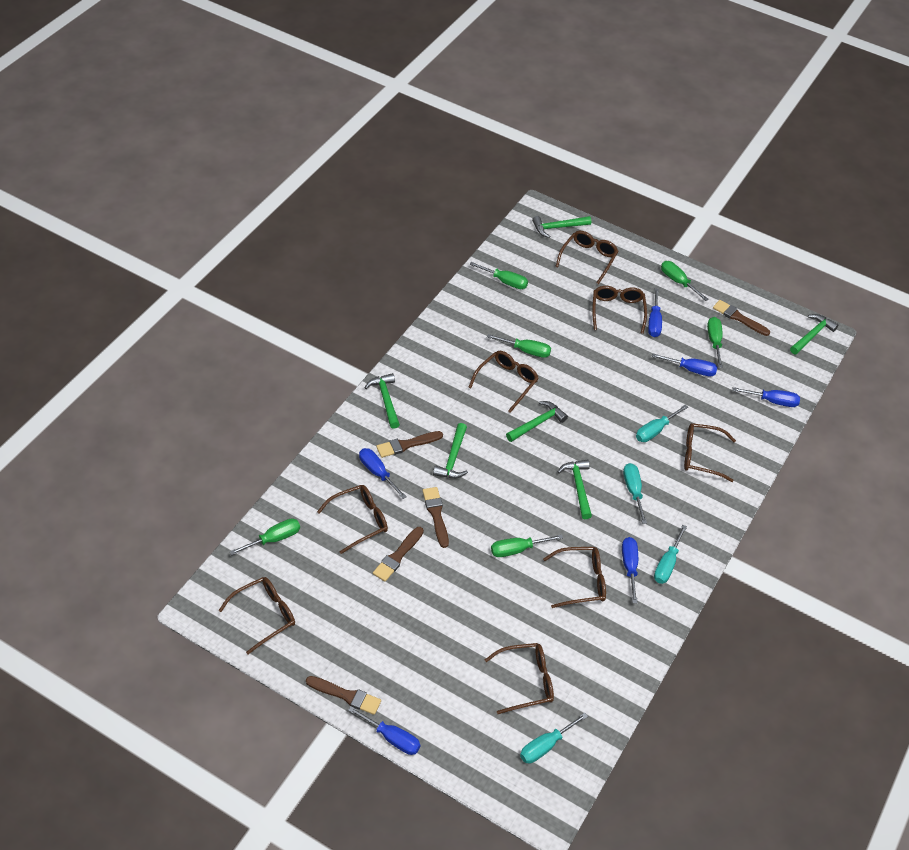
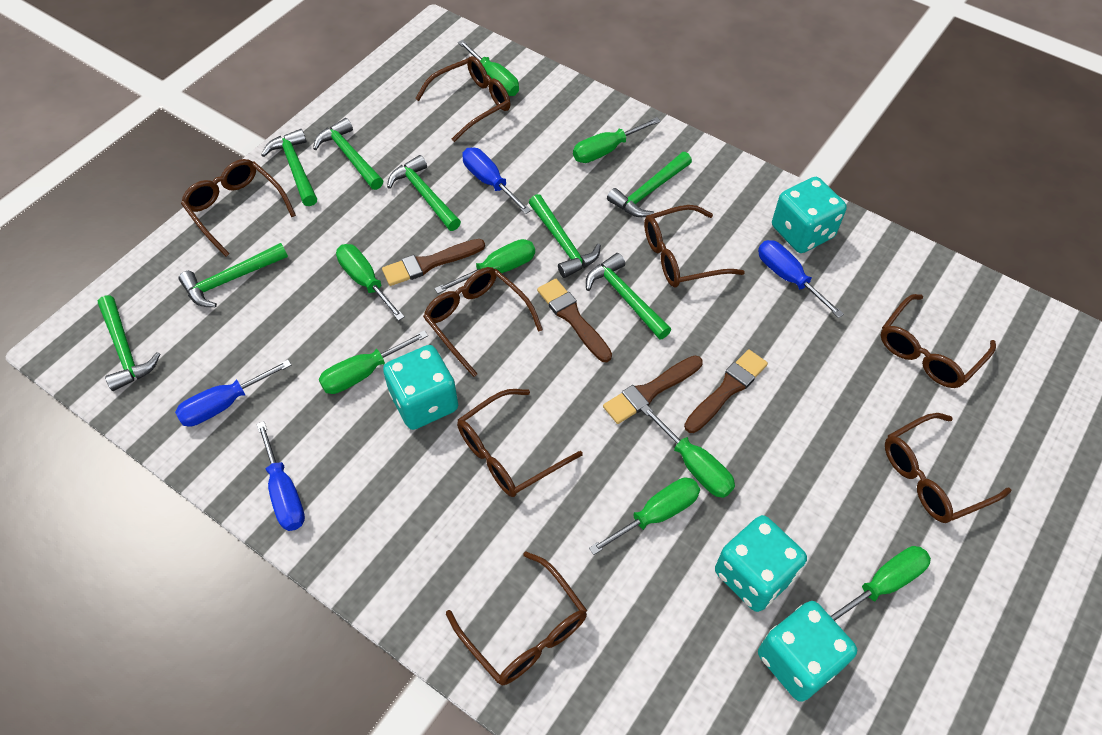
blue screwdriver: [348,706,420,755] [359,448,407,499] [622,537,638,604] [648,289,662,337] [652,353,717,377] [732,387,800,407] = 6 -> [175,360,291,427] [256,421,305,531] [462,148,531,214] [758,240,844,318] = 4
brown brush: [306,676,381,715] [373,527,424,581] [376,431,443,458] [423,487,449,548] [713,300,770,336] = 5 -> [382,239,485,286] [537,279,612,362] [603,356,703,424] [684,349,768,433] = 4
green hammer: [365,373,400,429] [433,423,468,478] [506,401,568,442] [532,216,591,238] [558,459,592,519] [790,314,838,354] = 6 -> [98,295,160,391] [179,243,288,307] [261,129,317,206] [313,118,383,190] [387,155,461,231] [529,194,601,278] [586,253,671,340] [607,152,692,217] = 8
green screwdriver: [230,518,300,556] [469,262,528,289] [487,334,551,358] [491,534,563,557] [661,261,709,301] [707,317,723,368] = 6 -> [319,330,428,394] [336,244,405,321] [435,239,535,294] [458,40,519,96] [573,117,661,163] [589,478,700,555] [641,404,735,498] [829,546,931,621] = 8
turquoise dice: none = 0 -> [383,345,458,430] [715,515,807,612] [758,601,857,702] [772,177,847,253] = 4
turquoise screwdriver: [520,713,588,763] [623,463,647,524] [636,404,688,442] [654,525,687,584] = 4 -> none = 0

